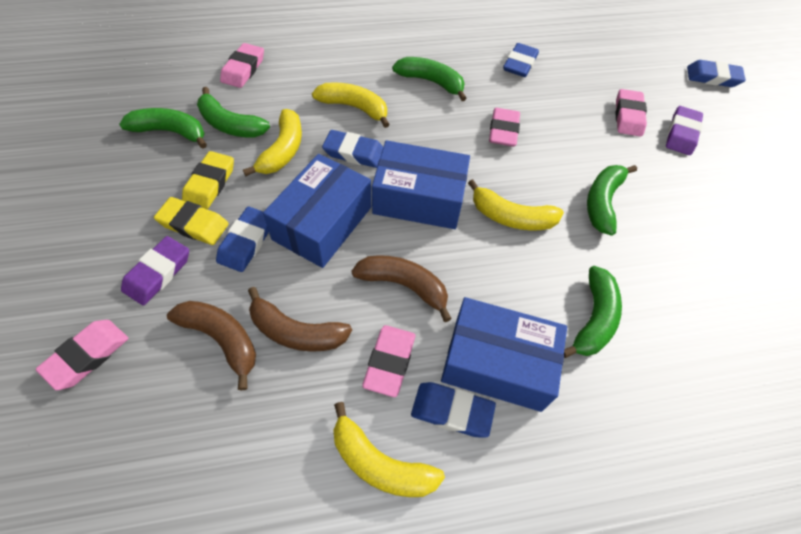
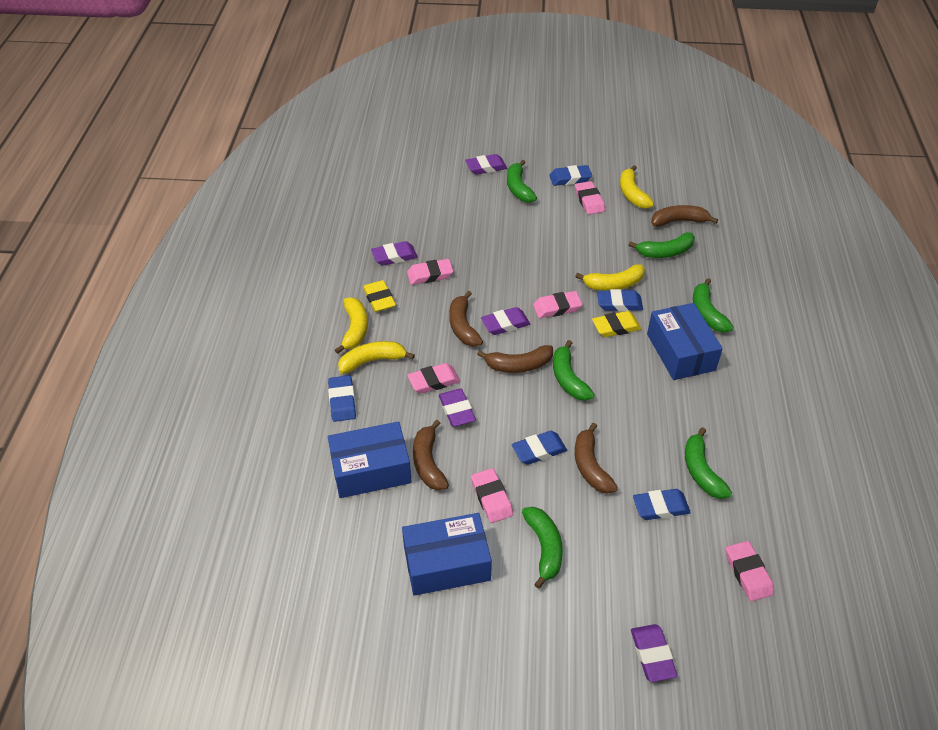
brown banana: [167,301,256,391] [248,287,352,352] [351,255,452,322] = 3 -> [413,420,449,490] [449,291,483,347] [477,345,553,373] [575,422,618,494] [651,205,718,227] = 5
green banana: [119,108,207,149] [197,87,270,138] [392,57,467,101] [564,266,622,358] [587,165,637,236] = 5 -> [507,160,537,203] [522,507,563,589] [553,340,595,401] [628,232,695,258] [685,427,732,499] [693,278,734,333] = 6
pink eraser: [36,320,128,390] [220,43,264,88] [362,325,415,397] [489,108,520,147] [616,89,647,136] = 5 -> [407,259,453,285] [407,363,460,394] [471,468,513,523] [533,291,582,318] [575,181,605,215] [726,541,774,601] = 6
purple eraser: [121,236,189,306] [666,106,703,155] = 2 -> [371,241,418,266] [439,388,476,427] [465,154,507,175] [481,307,530,335] [631,624,678,682] = 5

